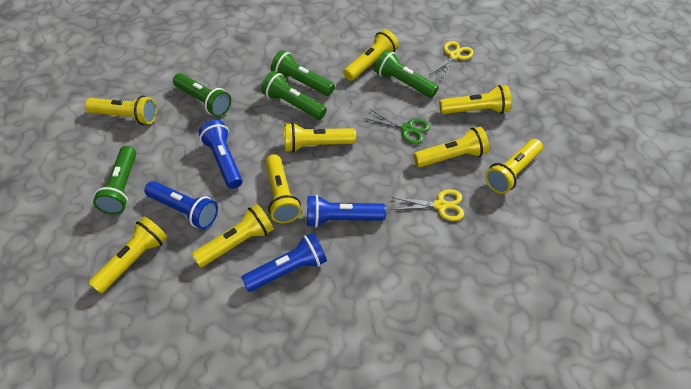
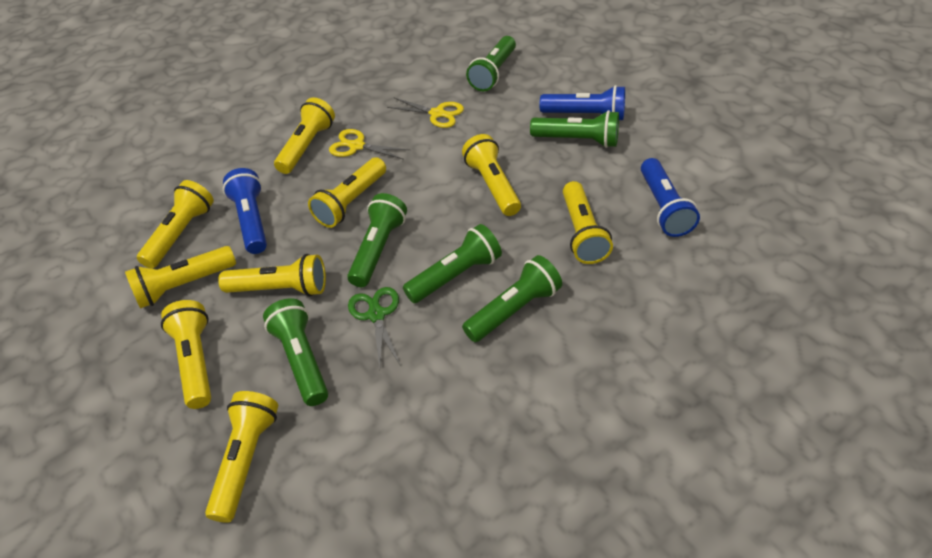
blue flashlight: [144,181,218,229] [199,120,242,189] [241,233,327,292] [307,195,386,228] = 4 -> [223,168,267,254] [540,85,625,120] [641,158,700,237] = 3
green flashlight: [93,146,136,215] [173,73,231,117] [261,71,327,120] [271,50,335,96] [374,50,439,98] = 5 -> [263,298,328,406] [347,193,407,287] [403,224,502,303] [462,255,562,342] [466,36,516,91] [530,110,619,148] = 6

